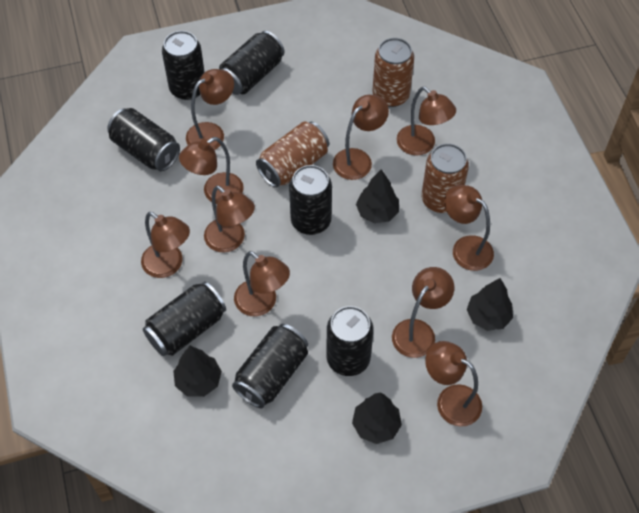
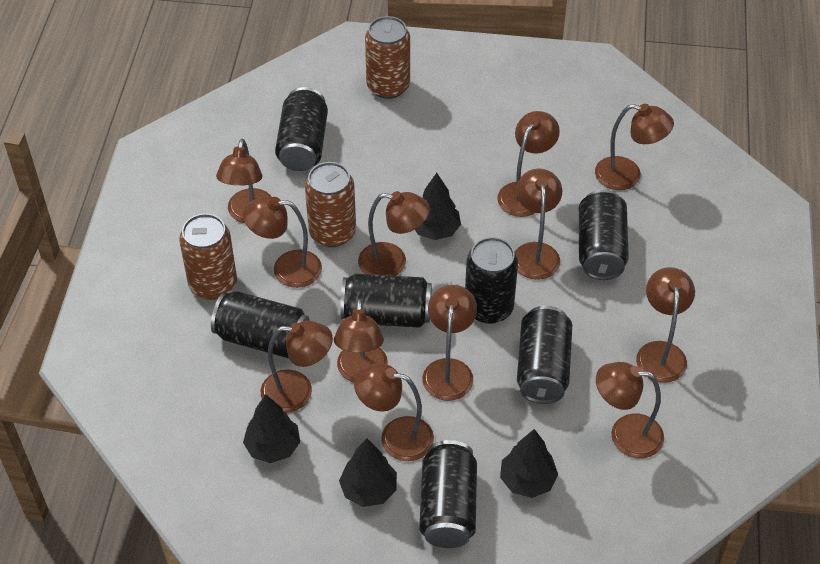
brown lamp: [141,212,190,278] [179,137,244,204] [186,69,234,150] [204,186,255,252] [234,251,290,316] [333,95,389,180] [392,267,454,358] [397,87,456,156] [425,341,482,427] [444,185,494,271] = 10 -> [216,139,272,223] [243,196,322,288] [261,321,333,413] [334,299,388,383] [354,363,434,461] [358,191,430,276] [423,285,477,401] [497,111,560,217] [515,168,562,280] [595,104,674,190] [596,362,664,458] [636,267,695,383] = 12

